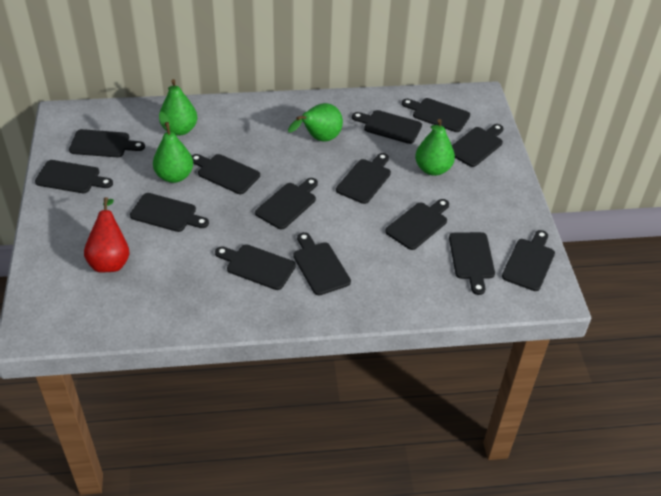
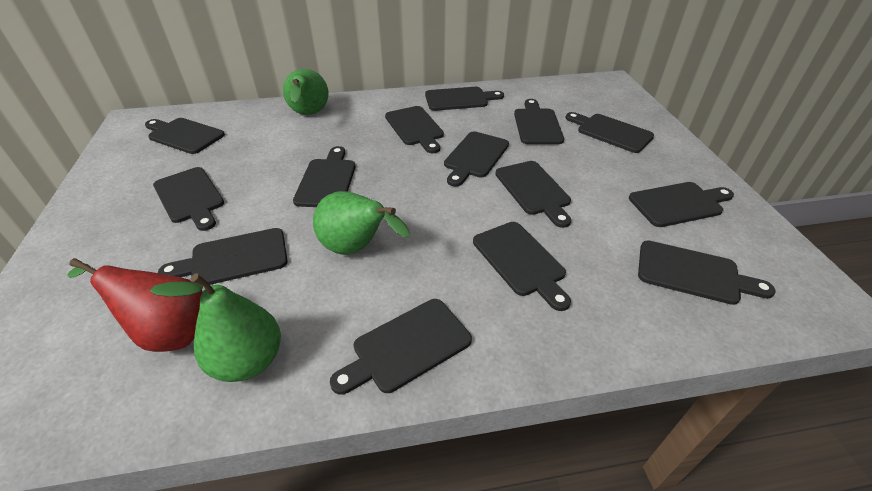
green pear: [153,112,193,183] [159,79,197,136] [288,103,343,141] [415,119,455,176] = 4 -> [150,273,281,382] [283,69,328,115] [313,191,410,255] = 3

